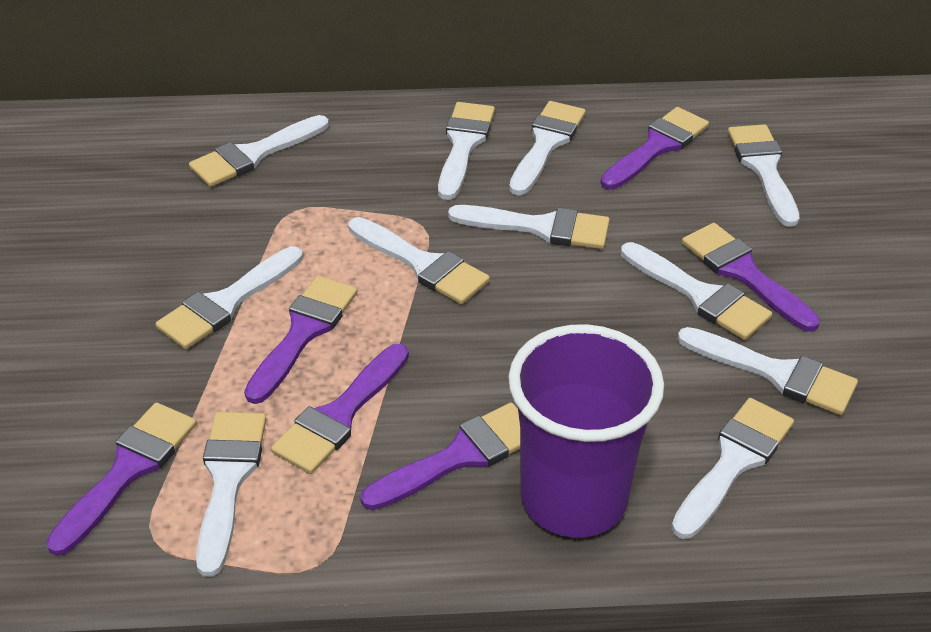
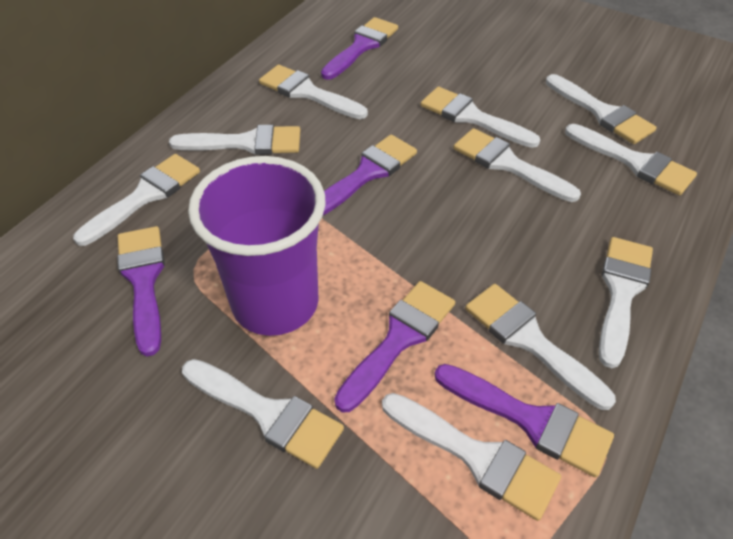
purple brush: [46,402,197,556] [244,276,358,404] [271,344,409,474] [360,403,520,510] [601,107,709,190] [682,223,820,332] = 6 -> [117,226,165,357] [321,17,398,80] [323,135,417,215] [334,281,455,412] [434,364,614,477] = 5

